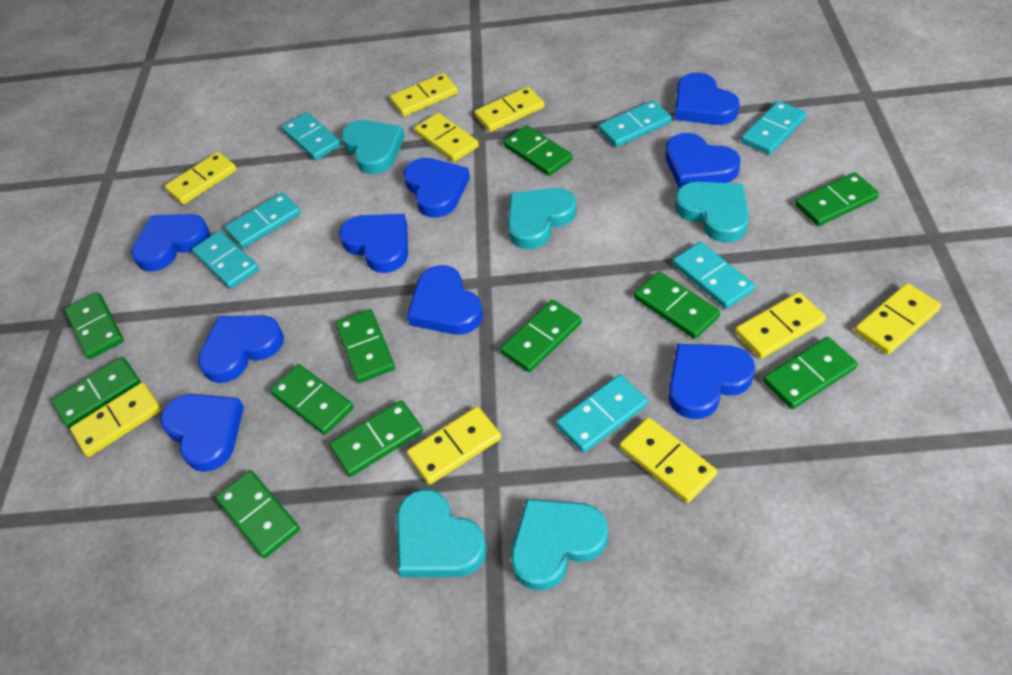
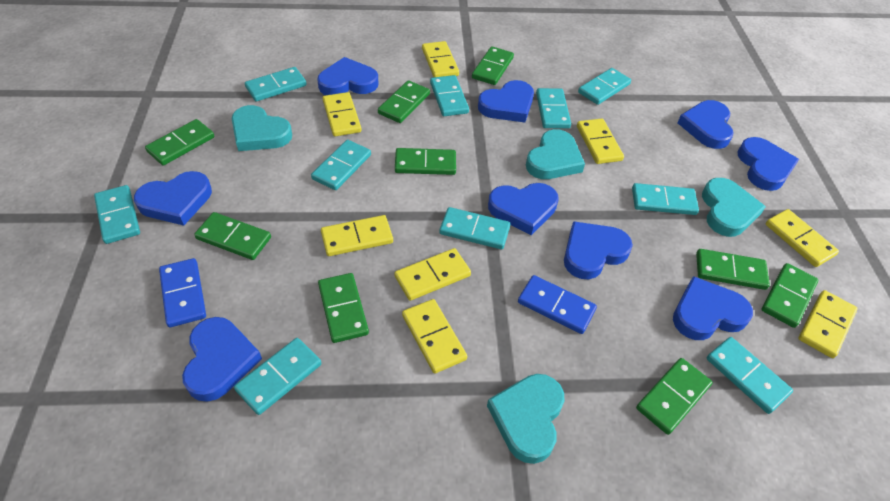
blue domino: none = 0 -> [159,258,206,328] [518,275,597,334] = 2
green domino: [51,357,141,428] [65,292,124,359] [215,470,300,558] [270,364,354,435] [330,400,423,477] [336,309,395,383] [500,300,582,372] [504,125,573,176] [634,272,721,339] [763,337,858,409] [795,172,879,226] = 11 -> [145,119,215,165] [194,212,271,260] [318,273,369,343] [378,80,430,123] [395,148,456,175] [472,46,514,85] [636,358,713,435] [696,249,770,290] [761,263,819,328] = 9
turquoise domino: [192,231,259,289] [225,192,301,248] [282,112,341,160] [556,375,648,453] [599,100,672,147] [673,242,755,309] [741,101,807,155] = 7 -> [94,185,140,244] [234,338,322,415] [245,67,306,102] [311,140,371,190] [430,75,469,116] [439,207,510,249] [536,88,571,129] [578,68,631,105] [632,183,699,215] [707,337,793,414] = 10
turquoise heart: [341,120,405,174] [396,489,487,577] [508,188,577,249] [511,499,608,590] [675,182,749,243] = 5 -> [232,105,292,151] [487,374,565,464] [526,129,585,179] [702,178,766,237] = 4
yellow domino: [70,383,162,457] [165,152,237,205] [390,73,458,116] [407,406,501,485] [414,113,479,162] [474,87,545,132] [620,417,717,503] [735,292,826,359] [854,283,941,355] = 9 -> [321,215,393,256] [323,92,361,136] [394,248,471,301] [402,299,467,374] [422,41,459,77] [577,119,624,164] [766,209,839,267] [798,290,858,358] = 8

